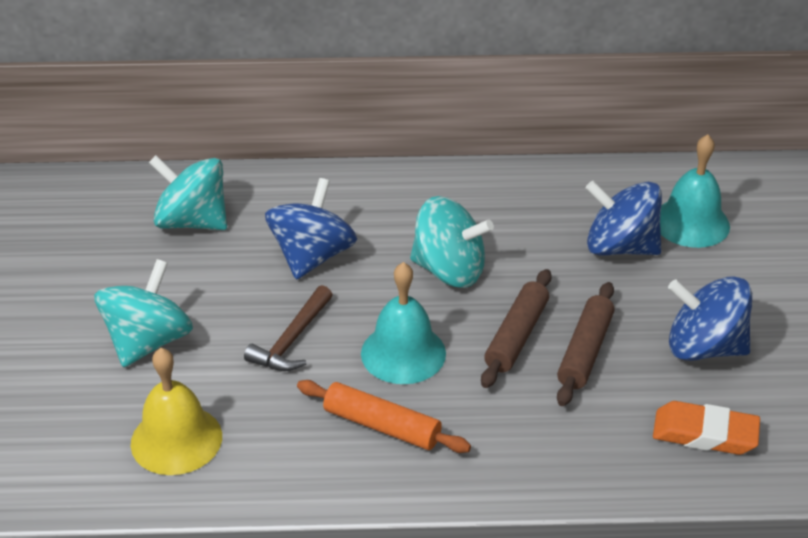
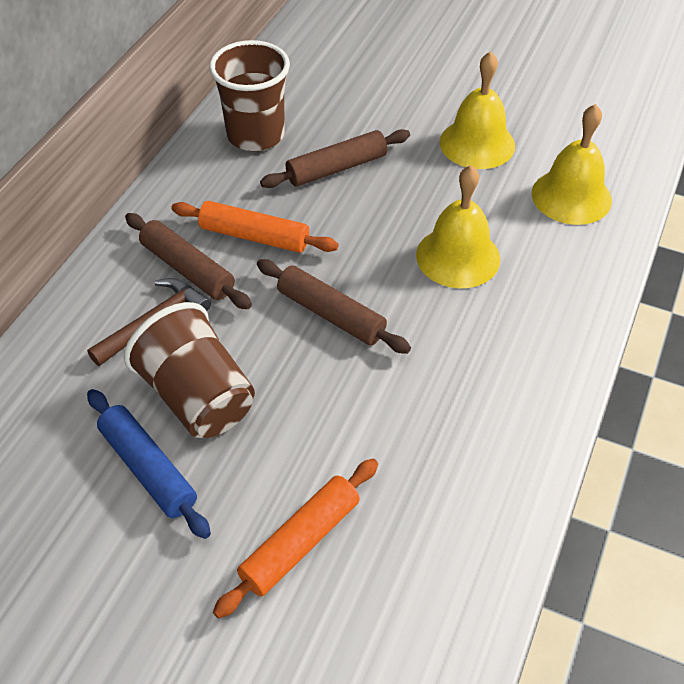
blue rolling pin: none = 0 -> [87,389,211,539] = 1
blue spinning top: [265,178,357,280] [586,181,662,256] [668,276,752,361] = 3 -> none = 0
brown cup: none = 0 -> [124,302,255,438] [209,40,290,151] = 2
brown rolling pin: [481,269,552,388] [557,282,614,406] = 2 -> [125,213,252,309] [257,259,411,354] [260,129,410,188] = 3
orange eraser: [653,401,760,455] = 1 -> none = 0
orange rolling pin: [297,380,471,453] = 1 -> [171,201,339,253] [213,459,378,619] = 2
turquoise bell: [361,262,446,384] [660,134,730,248] = 2 -> none = 0
turquoise spinning top: [94,259,193,367] [148,155,227,230] [410,196,494,288] = 3 -> none = 0
yellow bell: [131,348,222,475] = 1 -> [416,165,500,288] [440,51,515,169] [532,104,612,225] = 3

